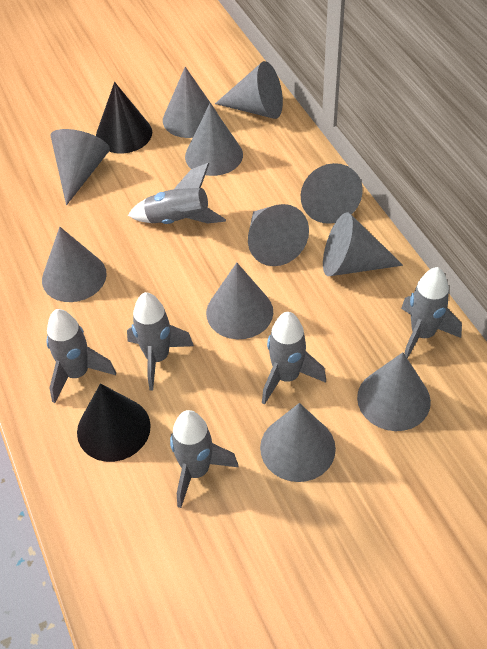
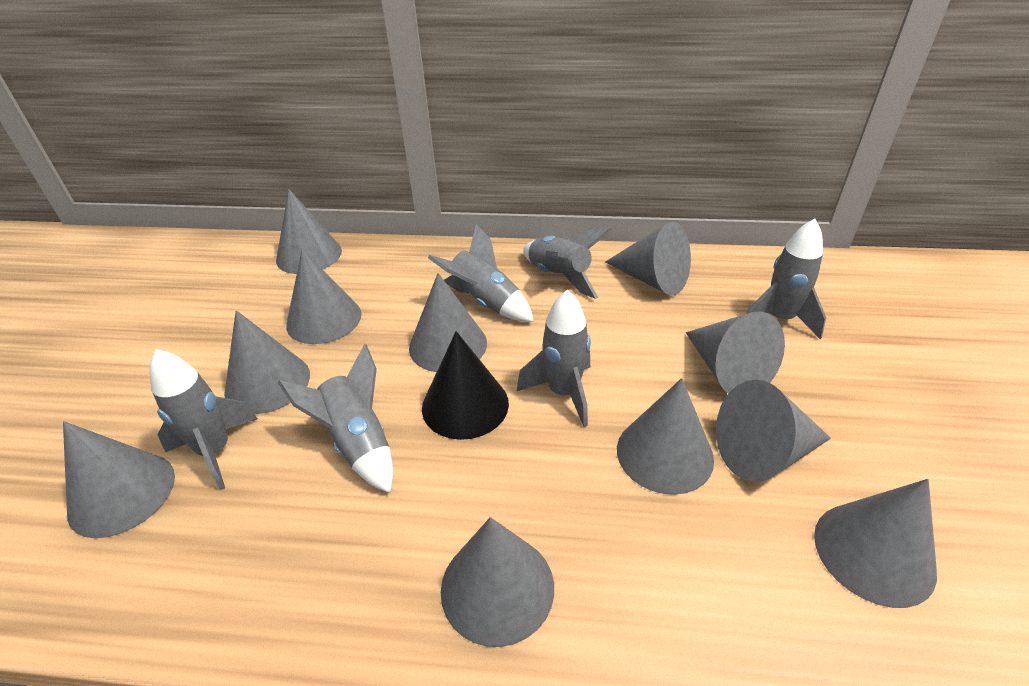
black cone: [77,383,151,462] [96,82,152,153] = 2 -> [422,331,509,440] = 1

